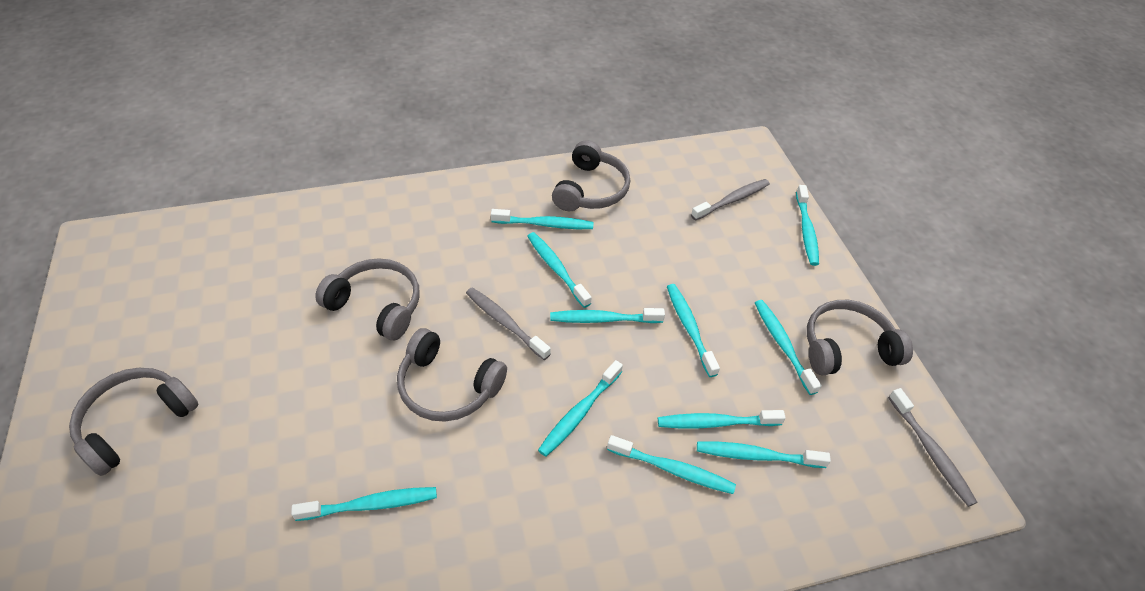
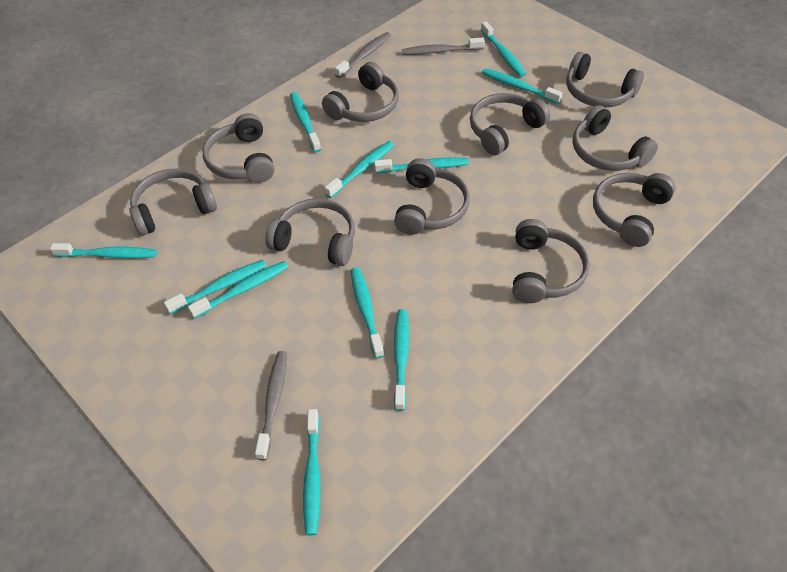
grey headphones: [69,368,199,476] [315,258,420,340] [397,328,507,422] [552,140,630,211] [807,300,913,375] = 5 -> [130,169,217,236] [203,113,274,183] [265,198,355,266] [322,62,399,122] [394,158,470,235] [470,93,550,155] [512,219,590,303] [566,52,644,108] [573,105,658,171] [593,173,676,247] = 10

